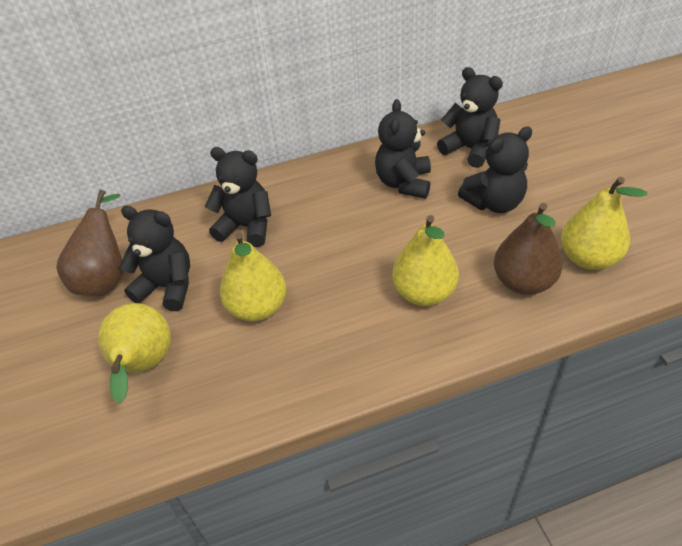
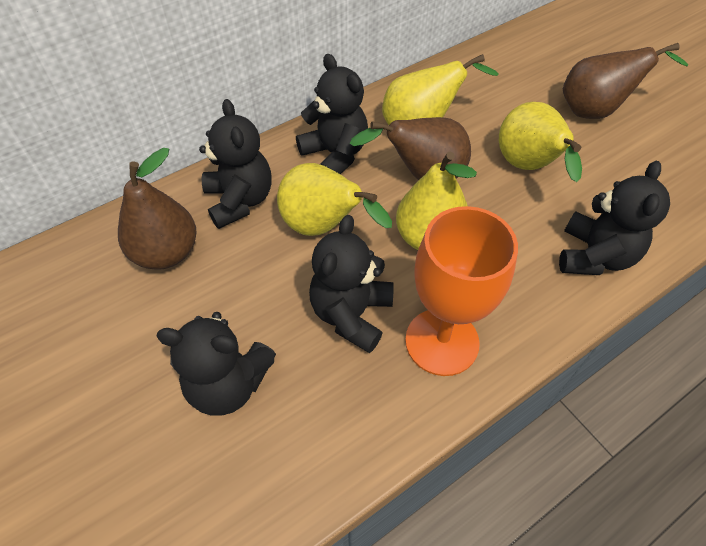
brown pear: [56,190,124,296] [494,203,563,295] = 2 -> [118,148,197,270] [350,117,471,180] [563,43,688,119] = 3
orange goblet: none = 0 -> [405,206,518,376] = 1

